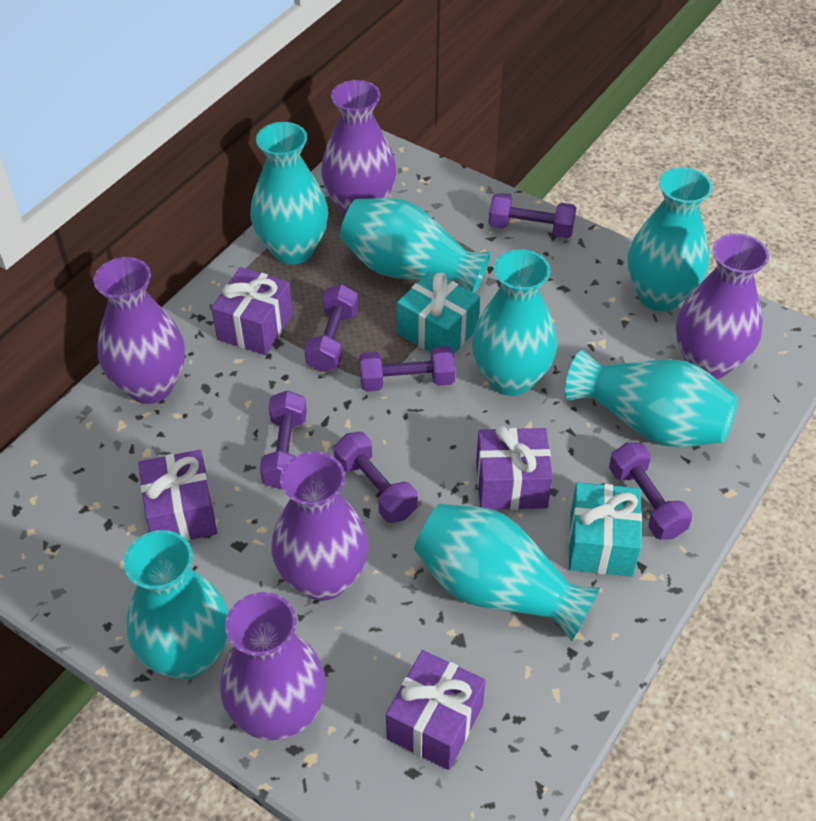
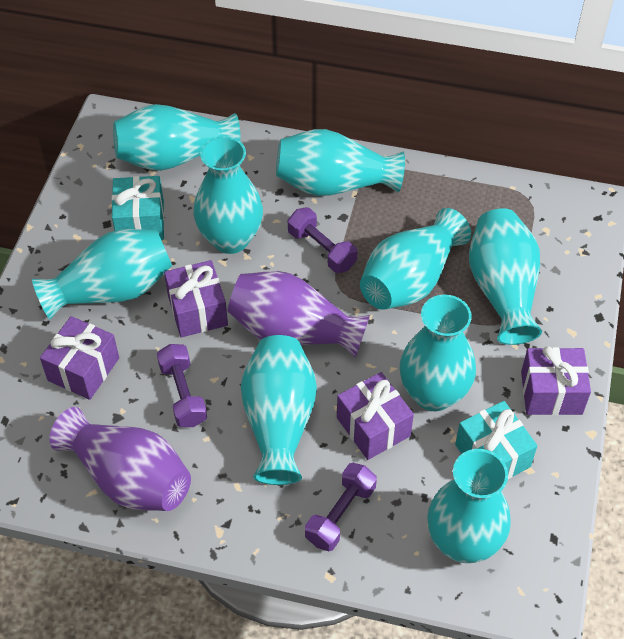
purple dumbbell: [260,390,307,489] [304,284,358,372] [334,432,418,523] [359,346,455,392] [488,193,577,238] [609,442,692,540] = 6 -> [157,344,207,427] [288,207,357,273] [305,463,377,551] = 3
purple vase: [93,257,185,404] [220,592,326,741] [272,451,369,601] [321,80,397,216] [676,233,769,379] = 5 -> [49,407,191,511] [228,271,370,358] = 2
turquoise vase: [124,530,229,679] [250,122,328,264] [340,198,491,293] [414,504,600,641] [472,249,557,396] [565,350,738,448] [628,167,713,311] = 7 -> [32,229,172,319] [113,104,241,171] [193,136,263,254] [241,335,317,485] [276,129,405,196] [360,208,471,310] [400,294,476,411] [427,449,511,563] [469,208,542,345] = 9

